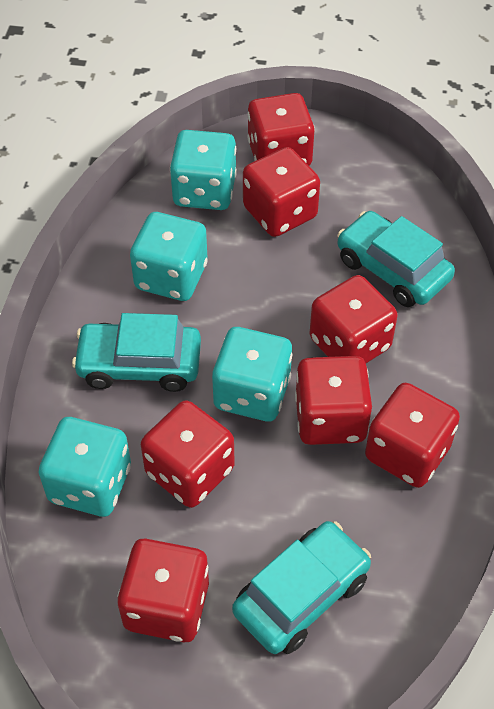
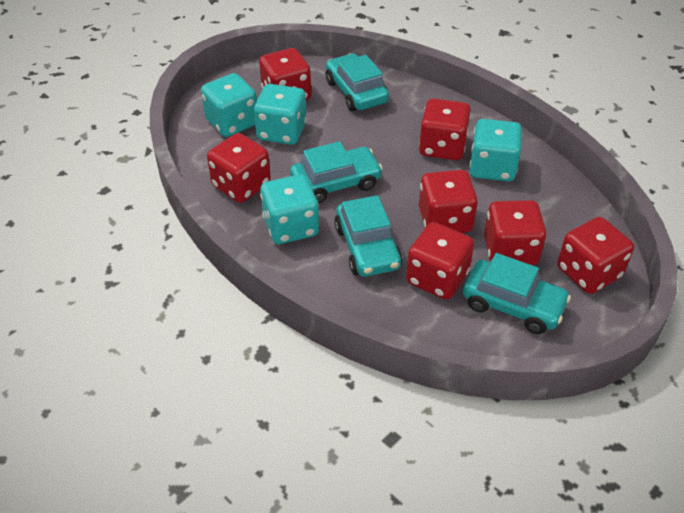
turquoise car: [72,313,201,392] [232,521,371,654] [337,211,455,307] = 3 -> [290,141,383,204] [326,53,389,111] [334,195,403,277] [463,253,571,334] = 4

